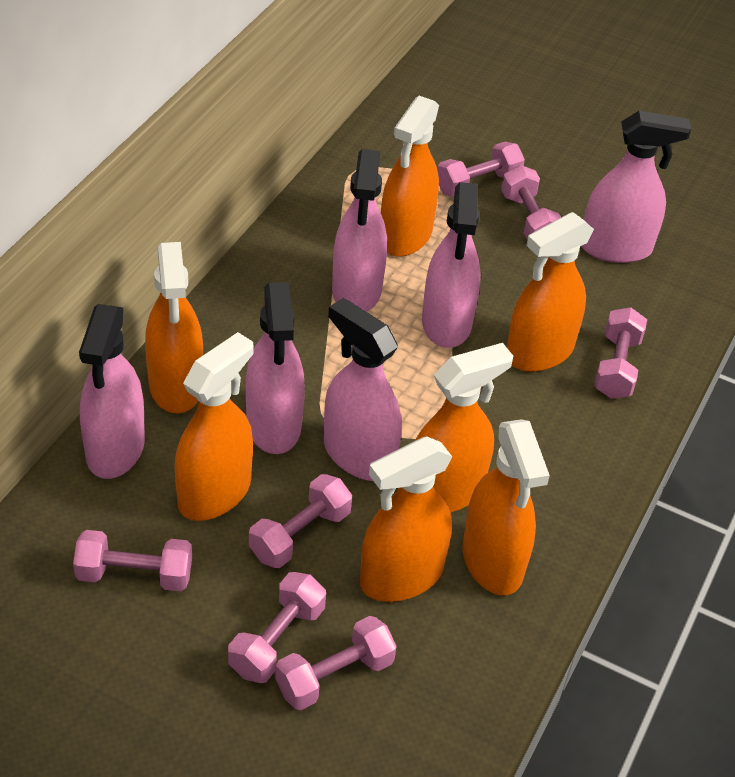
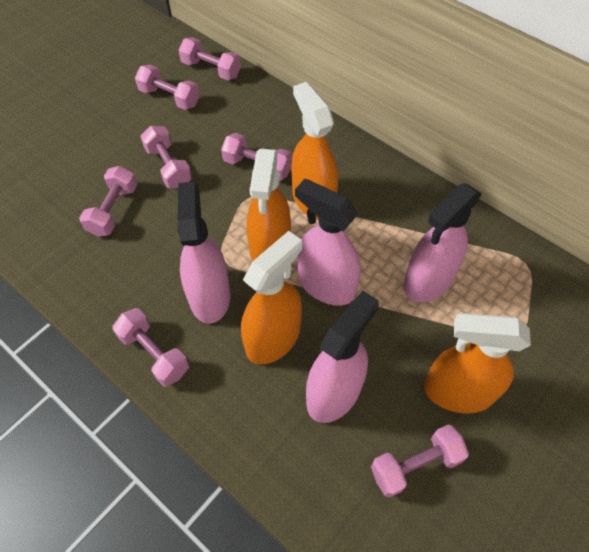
orange spray bottle: [145,242,203,413] [175,332,254,521] [360,437,452,602] [381,96,439,257] [415,343,513,513] [462,419,550,595] [507,212,594,372] = 7 -> [241,231,302,365] [246,149,291,261] [291,82,338,220] [424,313,531,413] = 4
pink spray bottle: [79,304,145,479] [246,282,305,454] [324,298,401,481] [332,149,387,312] [422,182,481,348] [581,111,691,263] = 6 -> [177,182,230,324] [295,179,361,306] [306,291,379,423] [404,183,482,302] = 4

